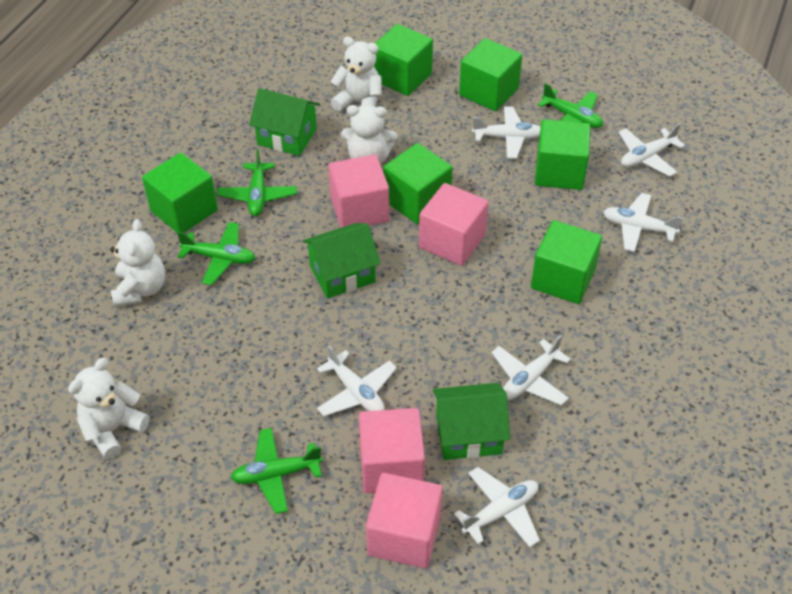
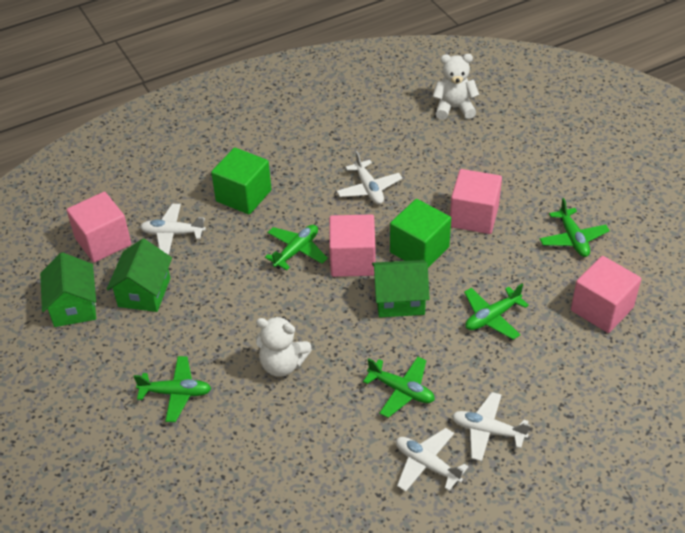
green cube: [142,153,218,233] [374,24,433,96] [383,143,453,224] [459,38,522,111] [531,220,602,304] [535,119,590,190] = 6 -> [211,147,271,215] [390,199,451,268] = 2
green plane: [177,222,255,285] [217,149,297,216] [230,428,322,514] [537,83,603,128] = 4 -> [134,356,211,422] [265,225,328,270] [363,357,435,418] [464,284,529,340] [540,198,610,257] = 5
white plane: [317,345,397,416] [454,467,540,547] [472,107,541,159] [491,335,571,406] [603,193,683,252] [619,123,685,177] = 6 -> [140,204,206,255] [337,151,402,204] [396,428,468,492] [452,392,530,461] = 4
white teddy bear: [68,358,150,459] [110,219,165,307] [331,37,382,111] [341,105,397,164] = 4 -> [256,316,312,377] [432,54,479,120] = 2

